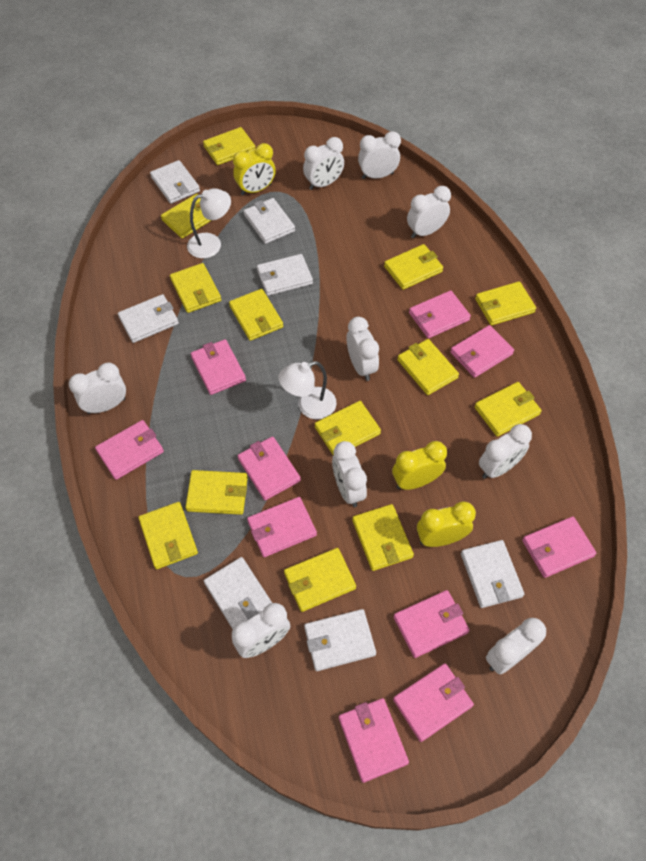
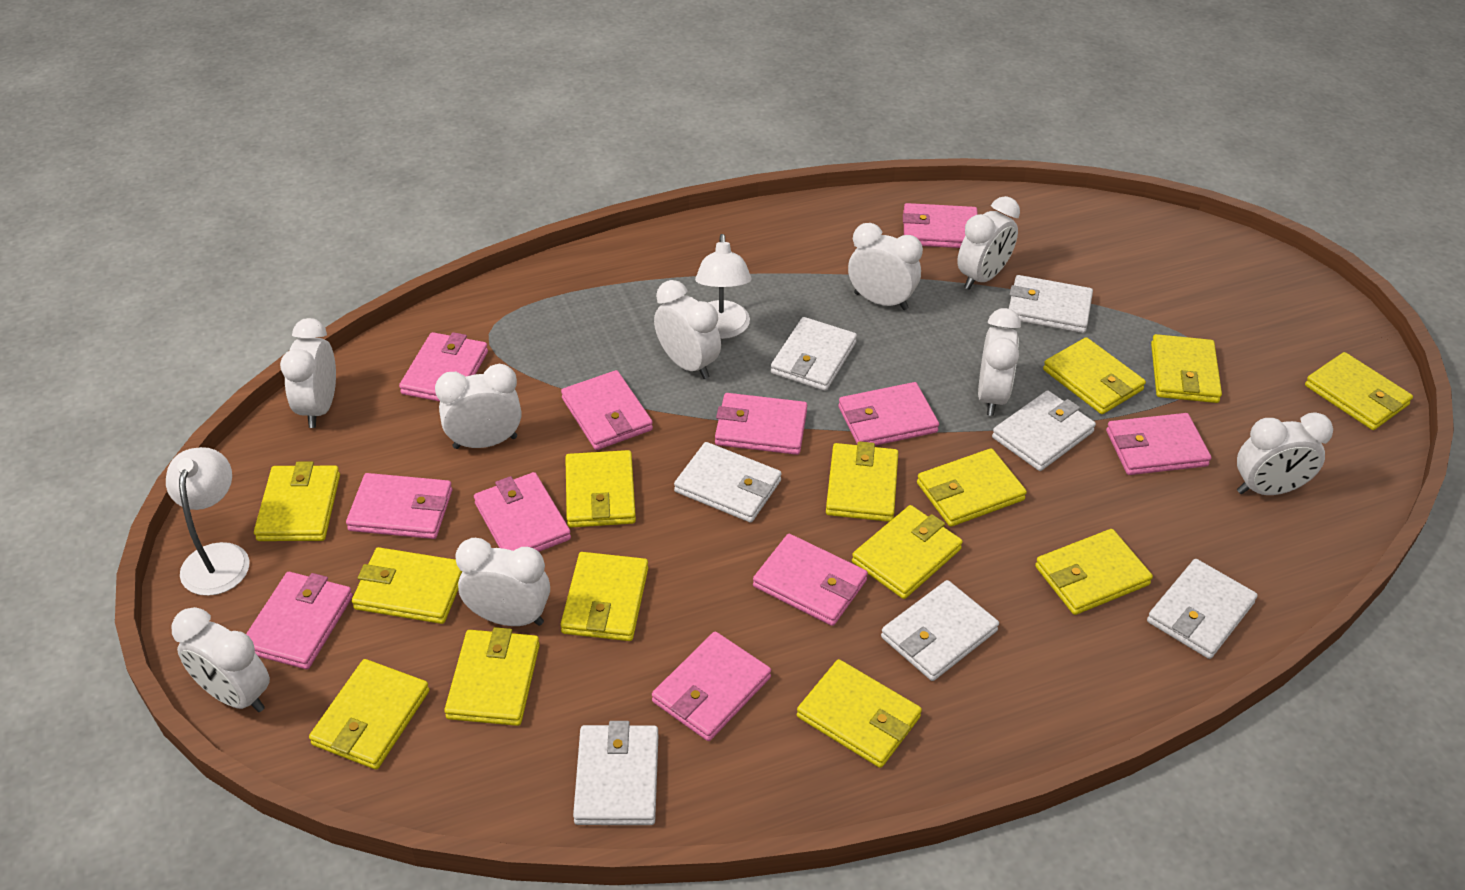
pink wallet: [95,420,164,480] [191,339,246,395] [237,437,301,500] [247,497,317,557] [339,698,409,783] [393,663,474,742] [394,590,470,658] [409,290,471,339] [450,325,514,378] [522,516,597,578] = 10 -> [246,572,353,669] [346,473,452,539] [399,332,488,402] [474,472,571,552] [561,370,653,450] [652,632,771,741] [715,393,807,455] [753,534,868,626] [838,382,939,446] [903,203,978,248] [1106,413,1211,475] = 11
yellow clock: [233,143,276,195] [392,441,447,490] [417,501,476,547] = 3 -> none = 0
yellow wallet: [139,502,198,569] [161,194,212,238] [170,263,221,313] [185,470,248,515] [203,127,256,165] [229,289,283,341] [284,548,356,612] [315,401,381,455] [352,504,414,571] [384,244,443,290] [397,339,459,395] [474,382,542,437] [475,281,536,326] = 13 -> [254,462,340,541] [309,659,429,769] [352,547,462,624] [444,627,540,726] [560,552,648,641] [565,450,636,528] [797,659,922,768] [826,441,898,522] [852,505,963,599] [917,448,1027,527] [1035,529,1153,615] [1043,337,1146,414] [1151,334,1222,403] [1305,352,1413,430] = 14

